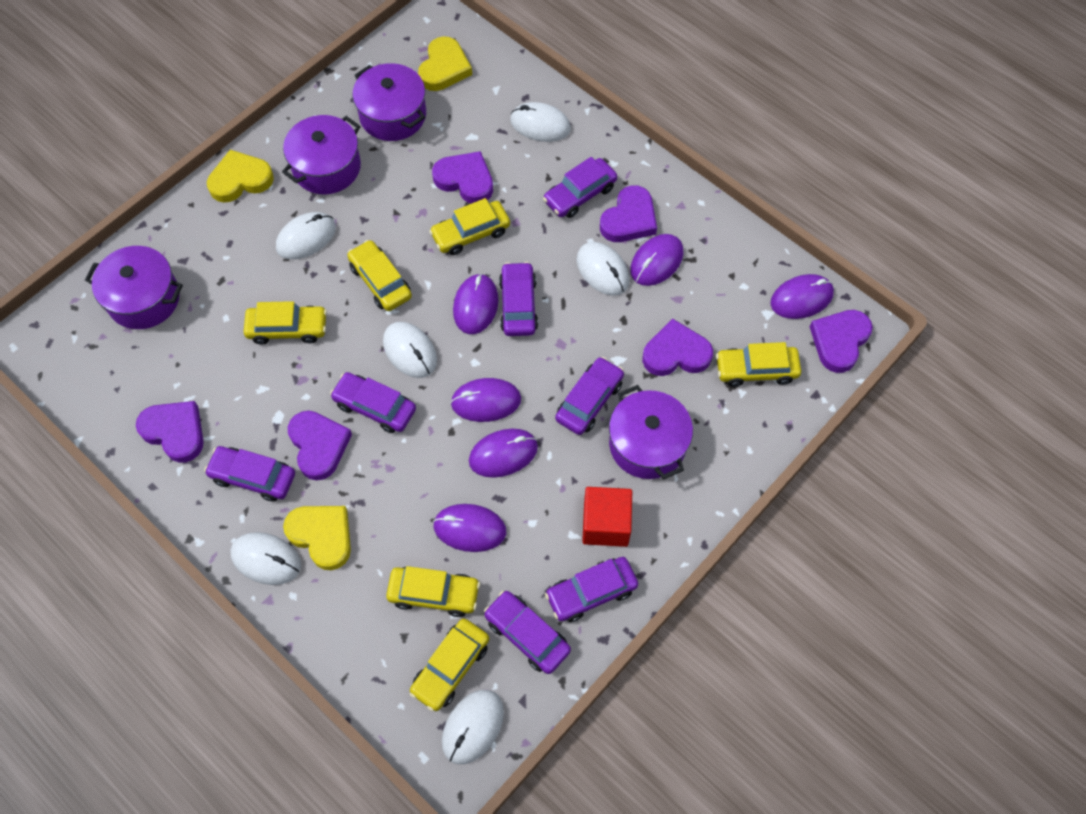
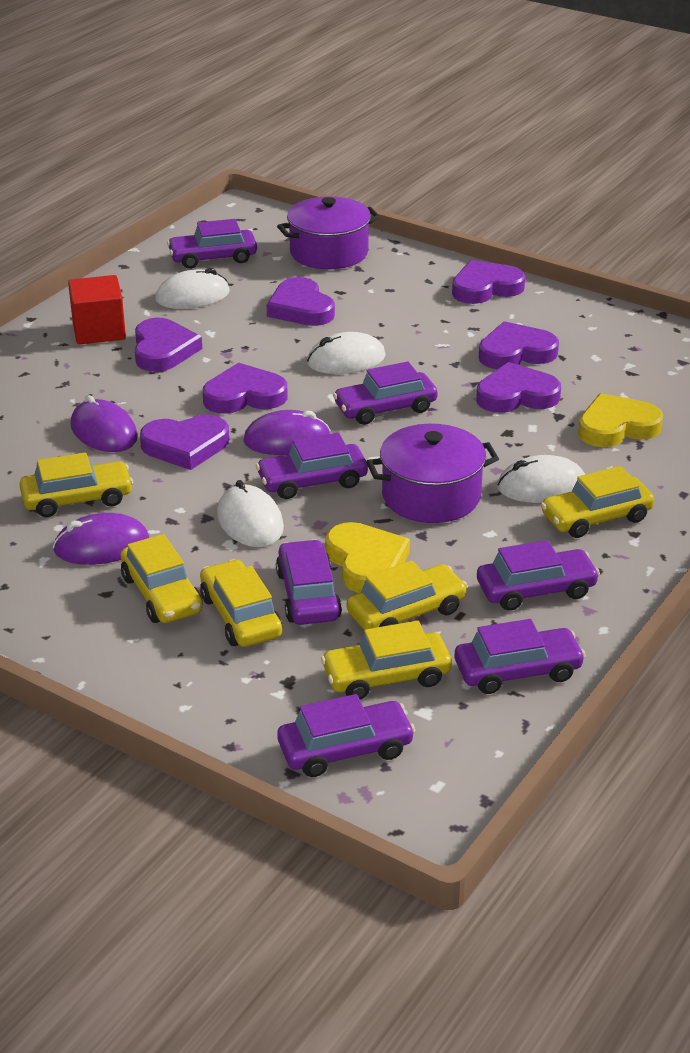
purple heart: [136,401,204,462] [288,411,352,480] [432,151,493,204] [600,185,657,242] [642,319,713,376] [810,310,873,373] = 6 -> [135,318,202,372] [140,415,229,470] [202,363,288,414] [267,277,335,326] [452,260,525,304] [476,362,561,413] [479,321,559,369] = 7
purple mouse: [433,504,506,552] [450,378,521,422] [453,273,499,334] [469,429,538,478] [630,234,684,286] [771,274,834,319] = 6 -> [53,513,149,565] [71,395,138,452] [243,410,331,455] = 3
purple pot: [85,246,183,329] [282,115,361,194] [353,63,426,141] [609,385,693,479] = 4 -> [277,196,380,269] [366,424,499,523] = 2
white mouse: [230,532,301,585] [276,212,336,259] [383,322,437,378] [442,690,504,764] [510,102,571,142] [577,242,630,296] = 6 -> [155,268,230,309] [217,480,284,547] [307,332,386,374] [497,455,585,503] = 4
yellow heart: [207,150,274,203] [283,506,351,570] [418,36,472,91] = 3 -> [325,522,410,593] [578,393,663,447] = 2

